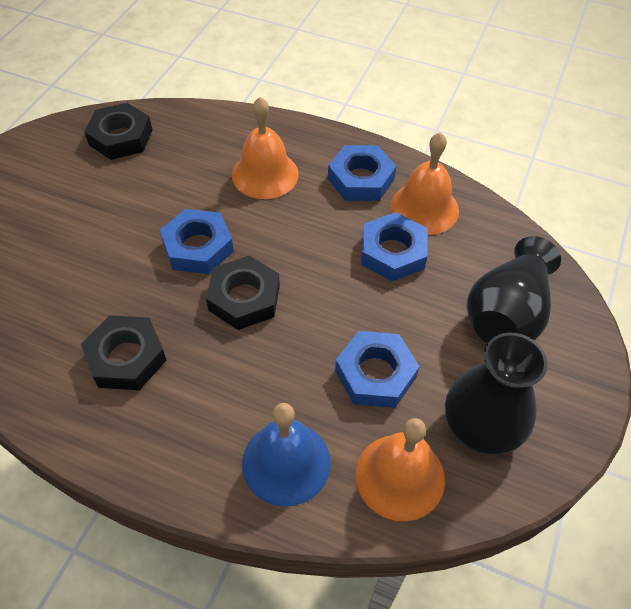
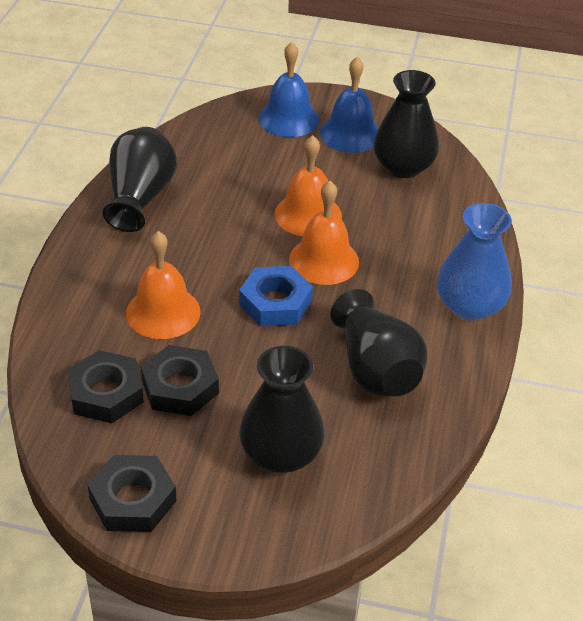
black vase: [445,332,548,455] [467,236,561,343] = 2 -> [102,127,177,232] [239,346,325,473] [331,289,428,397] [374,70,439,178] = 4
blue bell: [242,403,331,507] = 1 -> [258,42,319,137] [320,57,379,153] = 2
blue nut: [160,209,234,274] [328,145,396,201] [335,331,420,408] [361,212,428,282] = 4 -> [239,266,313,326] = 1
blue vase: none = 0 -> [437,203,512,321] = 1

